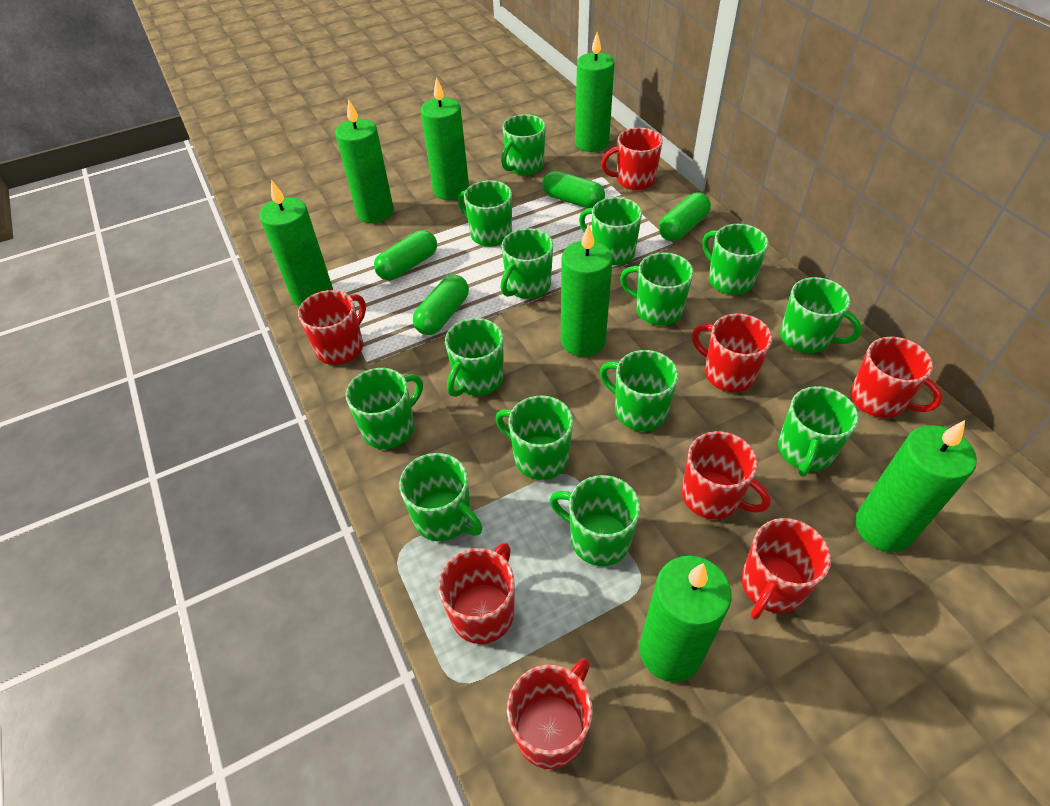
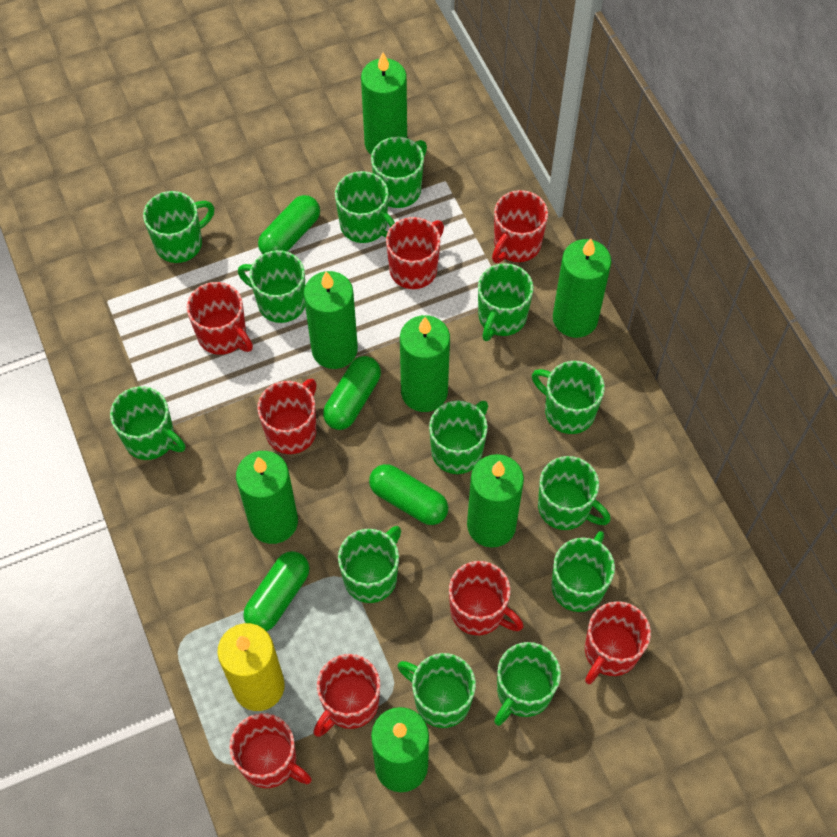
green mug: [346,368,423,449] [399,453,482,541] [445,318,504,397] [458,180,512,247] [495,396,573,480] [500,228,553,299] [501,114,546,175] [550,475,640,566] [579,197,642,266] [600,350,679,431] [620,252,693,326] [702,224,769,295] [778,386,859,477] [780,277,862,353] = 14 -> [110,386,185,460] [143,191,214,263] [238,250,305,323] [335,171,395,243] [338,526,401,603] [371,137,427,208] [397,653,476,728] [429,400,488,474] [478,263,534,341] [494,642,561,726] [532,361,605,434] [538,456,611,530] [551,531,615,612] = 13
yellow candle: none = 0 -> [217,623,285,711] = 1

